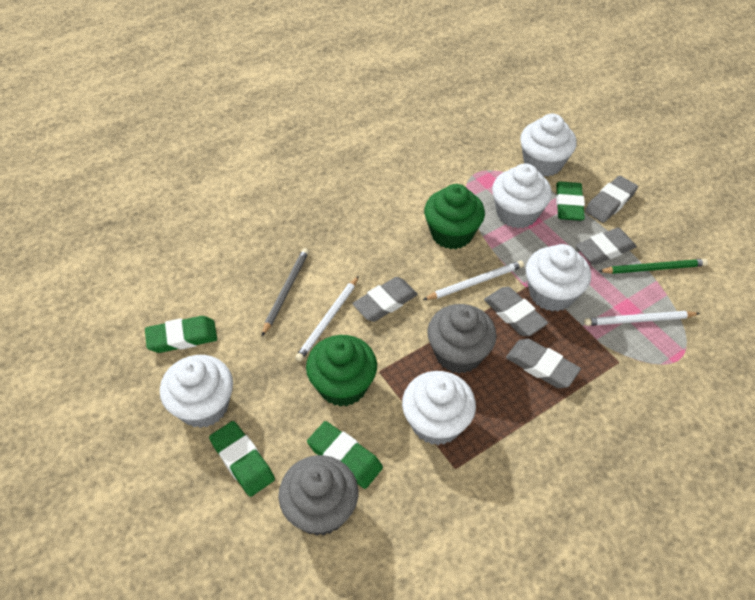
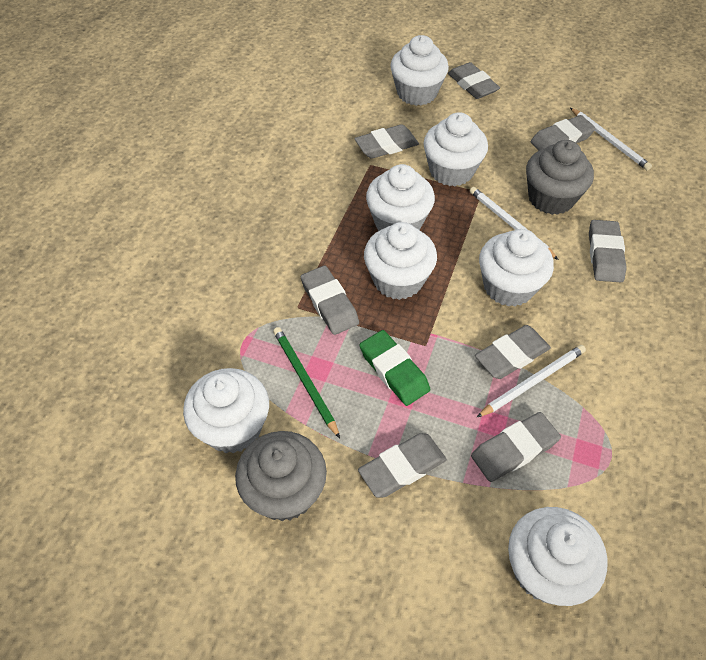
green cupcake: [306,335,377,407] [424,184,485,249] = 2 -> none = 0
green eraser: [145,316,217,353] [209,421,275,497] [307,421,383,489] [556,181,585,221] = 4 -> [360,330,430,406] = 1
grey eraser: [352,277,418,322] [484,287,548,336] [506,339,581,388] [576,228,637,265] [585,176,638,223] = 5 -> [301,266,359,335] [354,124,419,159] [358,433,447,498] [448,62,500,99] [471,412,561,482] [475,325,551,379] [530,115,596,150] [589,220,627,282] = 8
grey pencil: [262,248,309,336] = 1 -> none = 0
white cupcake: [160,355,233,428] [402,371,476,445] [492,163,552,228] [520,114,577,177] [526,244,591,312] = 5 -> [183,368,269,453] [364,222,437,300] [366,164,435,231] [390,35,449,106] [423,112,488,186] [479,229,554,307] [508,507,608,606] = 7

